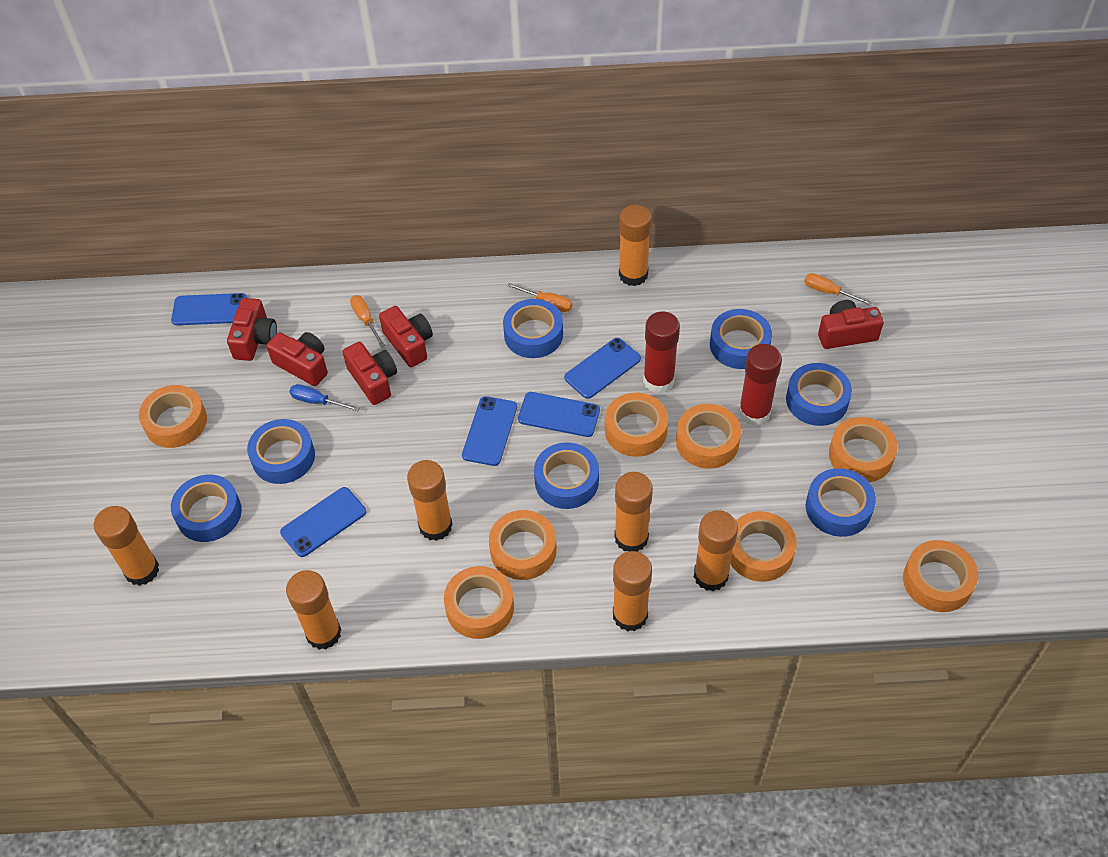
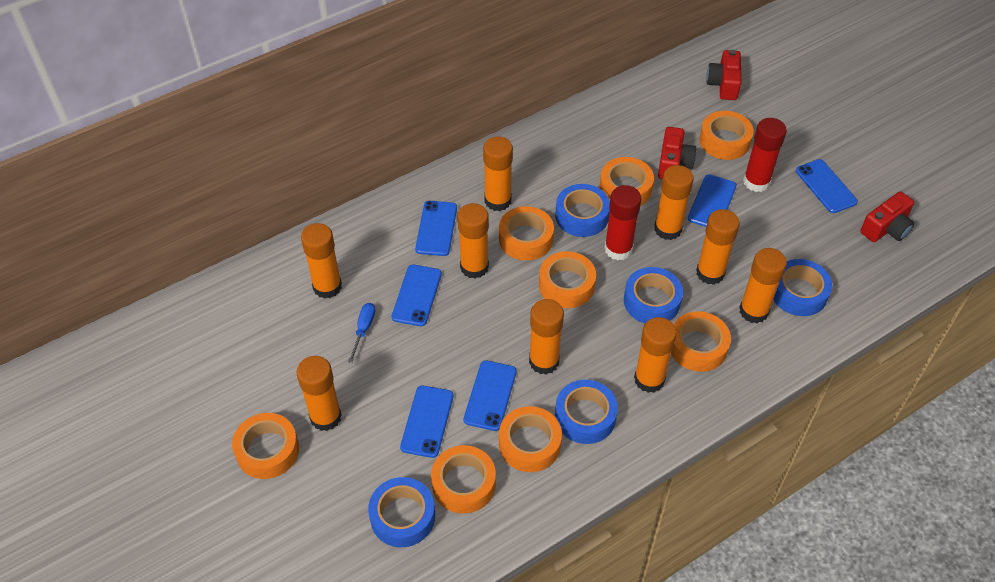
blue phone: [171,293,247,325] [280,487,366,557] [462,396,517,466] [518,392,600,437] [564,338,641,399] = 5 -> [392,264,442,326] [400,385,453,458] [415,201,457,256] [464,360,517,431] [688,174,737,227] [796,159,858,213] = 6
blue tape: [171,475,242,542] [247,419,315,484] [503,299,563,358] [534,442,599,509] [710,309,772,369] [786,363,852,426] [806,468,876,537] = 7 -> [368,477,435,547] [555,184,610,237] [555,380,618,444] [624,267,683,323] [773,259,832,316] = 5
orange glue stick: [94,506,159,586] [286,570,341,650] [407,460,453,541] [613,551,652,631] [614,472,653,552] [619,205,652,286] [694,510,738,591] = 7 -> [297,356,341,431] [301,223,342,299] [457,203,489,279] [483,136,513,211] [529,299,564,375] [634,317,677,393] [654,165,694,240] [696,209,740,285] [739,248,787,323] = 9
orange screwdriver: [350,295,385,347] [507,283,572,312] [804,273,873,306] = 3 -> none = 0
red camera: [227,298,277,361] [266,332,328,386] [343,342,397,405] [379,306,433,367] [818,300,884,349] = 5 -> [658,127,696,179] [706,50,742,100] [860,191,915,242] = 3

